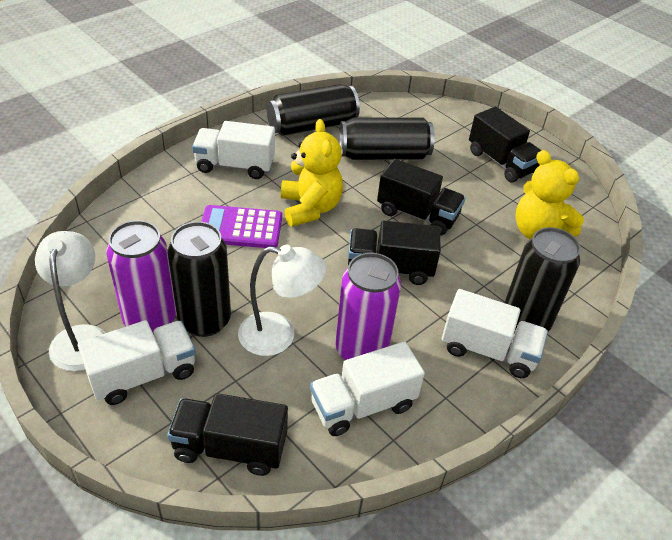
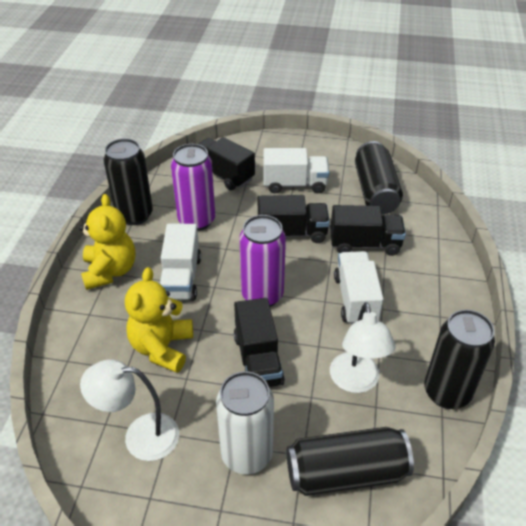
purple calculator: [201,205,282,248] = 1 -> none = 0
white can: none = 0 -> [216,371,274,474] = 1
white truck: [78,320,196,405] [192,121,275,179] [310,342,425,436] [442,289,548,378] = 4 -> [160,223,201,301] [263,148,329,194] [334,251,384,325] = 3

